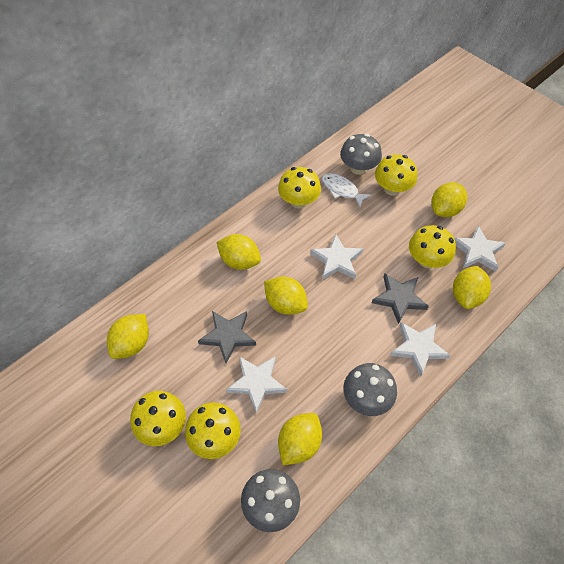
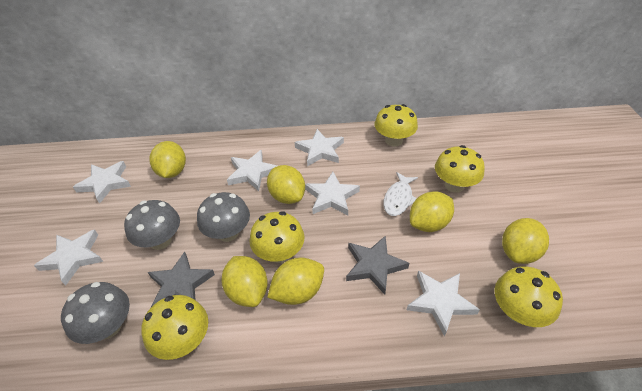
white star: [226,356,287,414] [310,234,363,280] [390,322,451,377] [454,225,506,272] = 4 -> [34,229,103,286] [73,161,131,204] [227,150,277,191] [295,129,344,166] [305,172,360,215] [407,271,480,336] = 6

